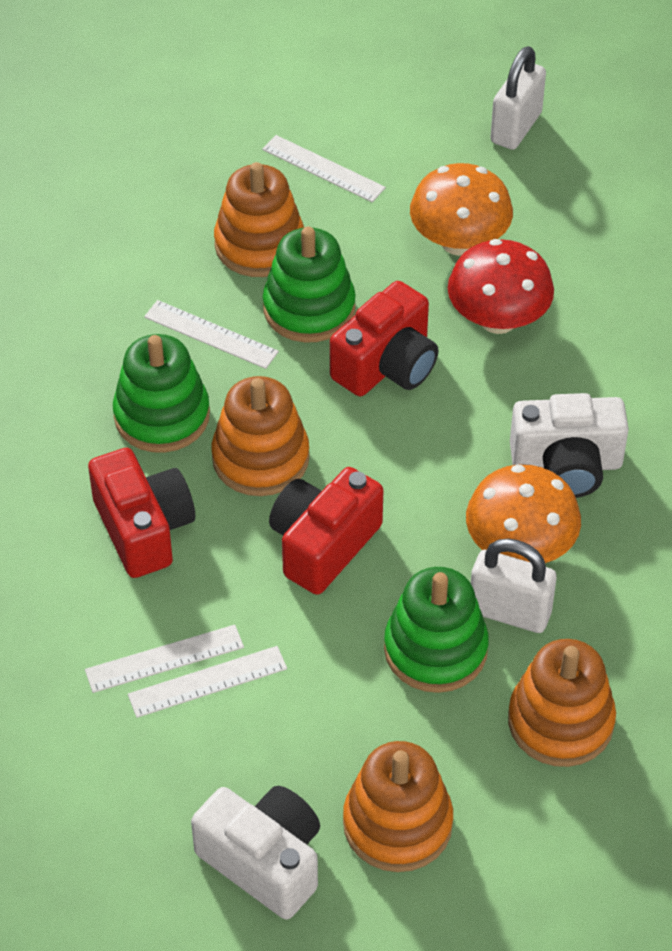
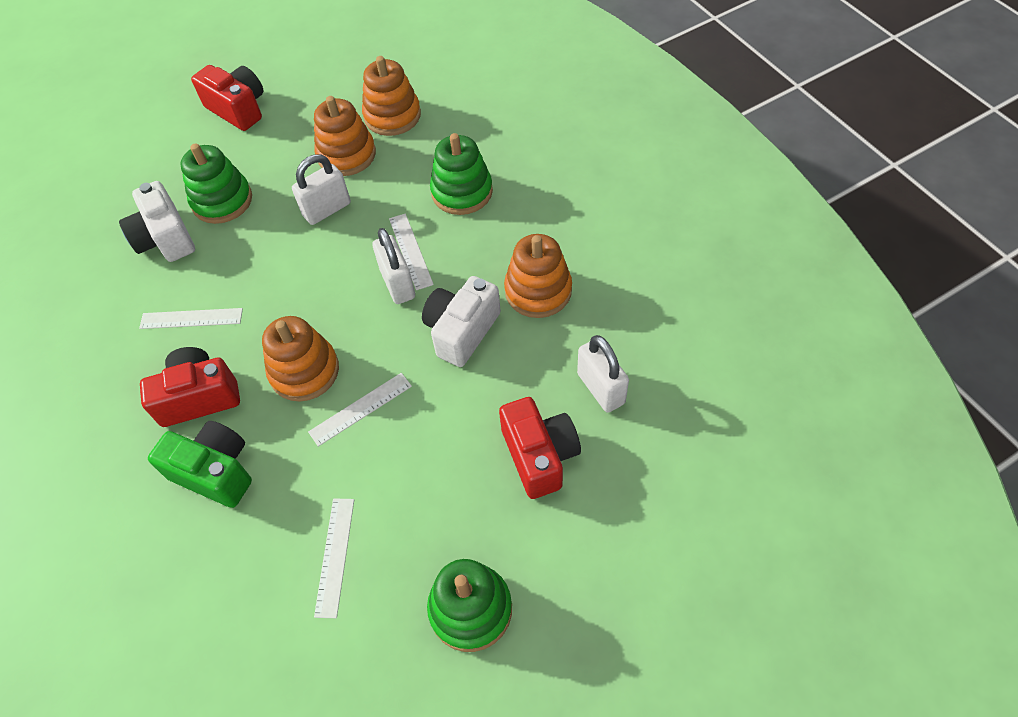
green camera: none = 0 -> [148,421,252,508] = 1
orange mushroom: [410,163,513,256] [466,464,581,563] = 2 -> none = 0
red mushroom: [448,239,554,334] = 1 -> none = 0
white padlock: [471,538,557,633] [490,46,546,150] = 2 -> [292,154,351,225] [372,228,415,304] [577,335,629,413] = 3

